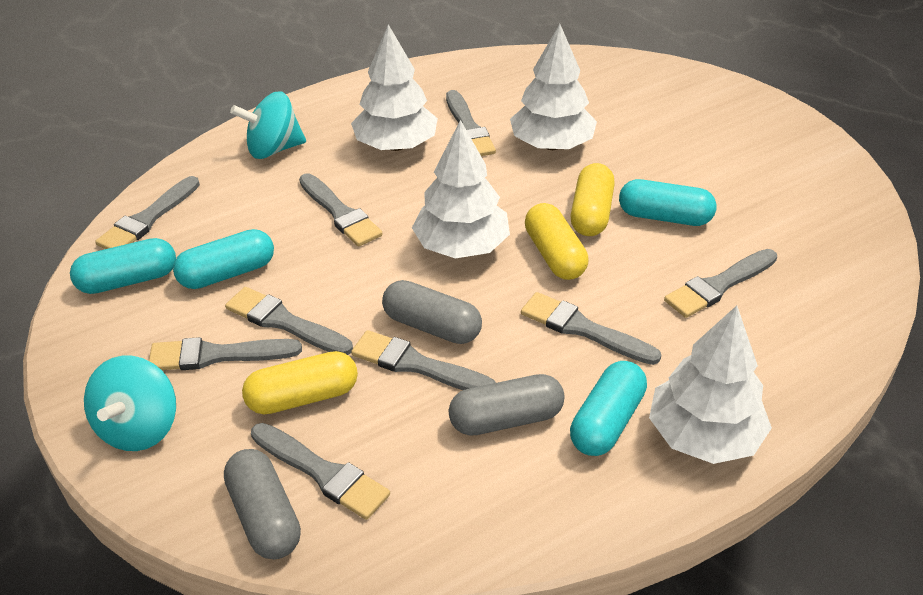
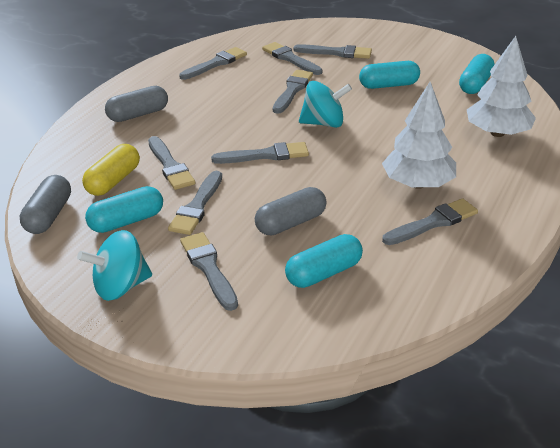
white tree: [351,24,438,151] [412,120,510,259] [510,24,597,150] [649,306,772,464] = 4 -> [382,82,456,189] [467,36,536,137] = 2
yellow capsule: [242,351,358,414] [525,203,588,280] [571,163,615,236] = 3 -> [82,144,140,196] = 1

